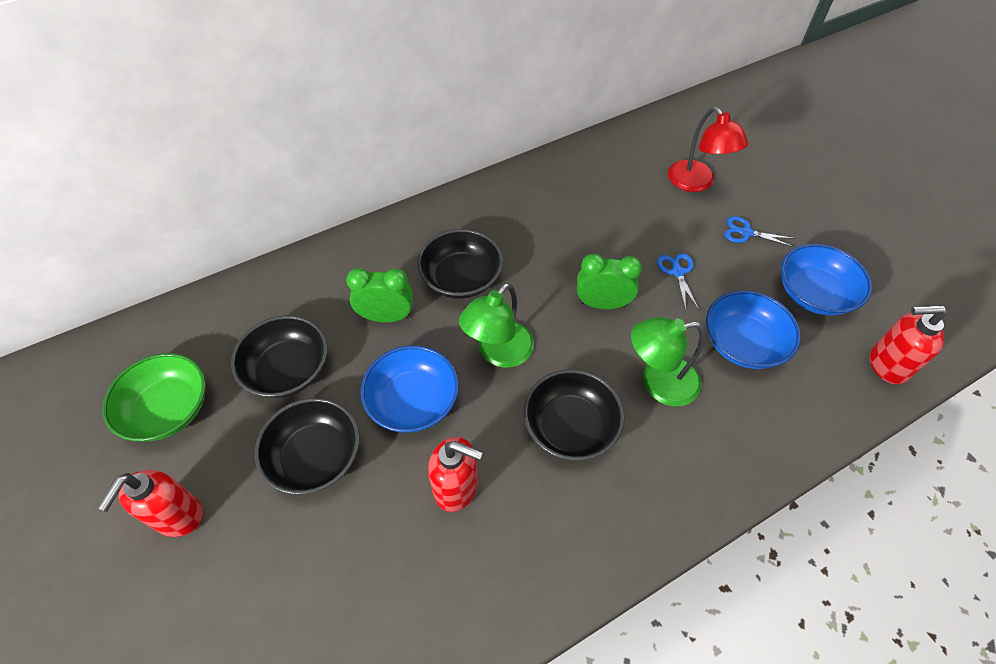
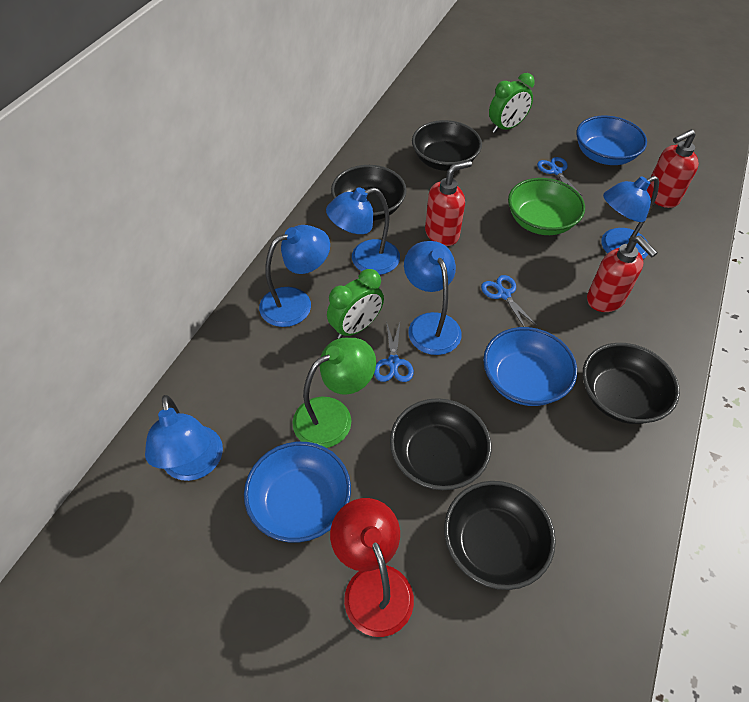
black bowl: [231,315,328,398] [255,398,360,495] [417,229,503,299] [524,369,625,461] = 4 -> [331,165,407,221] [390,398,491,490] [412,120,482,171] [444,481,556,590] [582,343,680,424] = 5
blue lamp: none = 0 -> [145,395,223,481] [259,225,330,327] [326,187,400,275] [404,241,462,355] [601,176,659,259] = 5
blue scissors: [657,253,699,310] [724,216,795,247] = 2 -> [374,321,414,382] [481,275,537,327] [537,157,582,196] = 3
green lamp: [459,283,534,368] [631,317,705,406] = 2 -> [292,338,376,448] = 1

